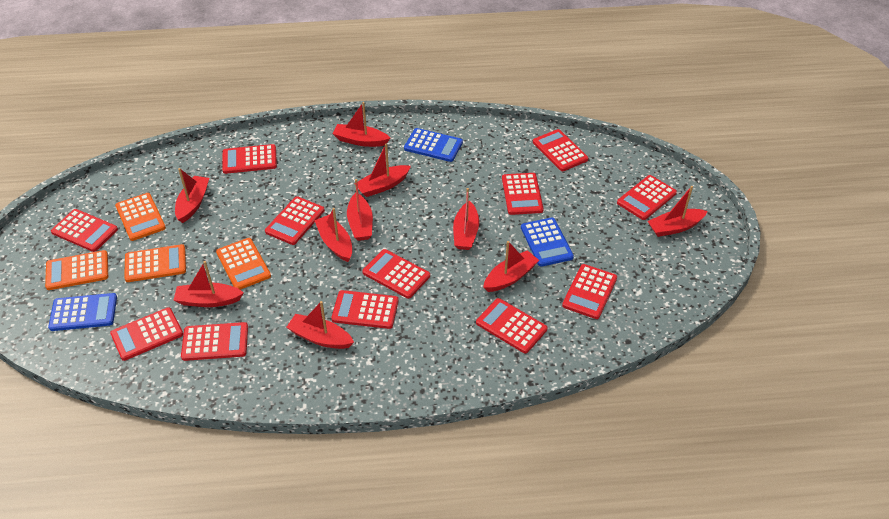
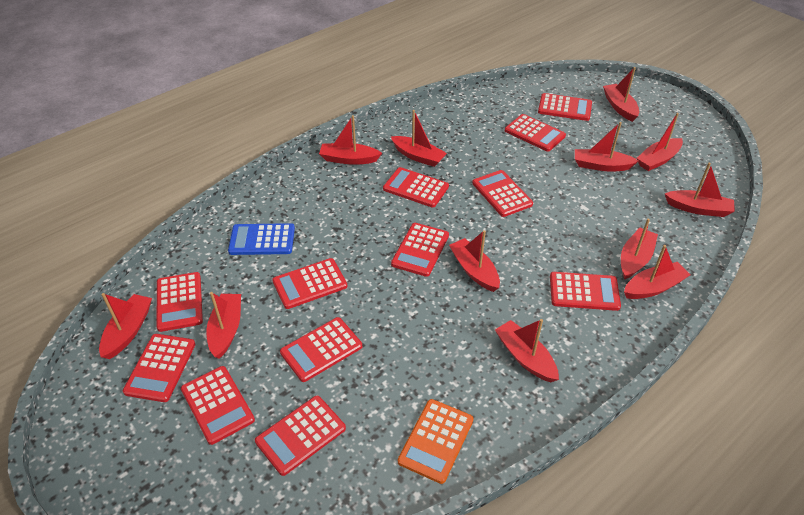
blue calculator: [48,293,117,331] [404,128,463,162] [521,217,574,267] = 3 -> [228,223,295,255] = 1
orange calculator: [45,250,108,290] [115,193,166,241] [124,244,186,282] [216,238,271,290] = 4 -> [398,399,474,484] = 1
red boat: [174,261,244,307] [175,168,209,223] [286,301,354,349] [314,208,352,262] [332,102,390,147] [347,179,373,241] [354,143,411,197] [453,188,479,250] [483,241,539,292] [647,186,707,237] = 10 -> [99,293,152,359] [206,292,241,359] [319,115,382,165] [391,110,447,167] [449,230,500,292] [495,319,559,382] [575,122,639,172] [603,67,639,122] [621,219,658,280] [624,245,690,299] [637,113,683,171] [665,163,735,217] = 12

